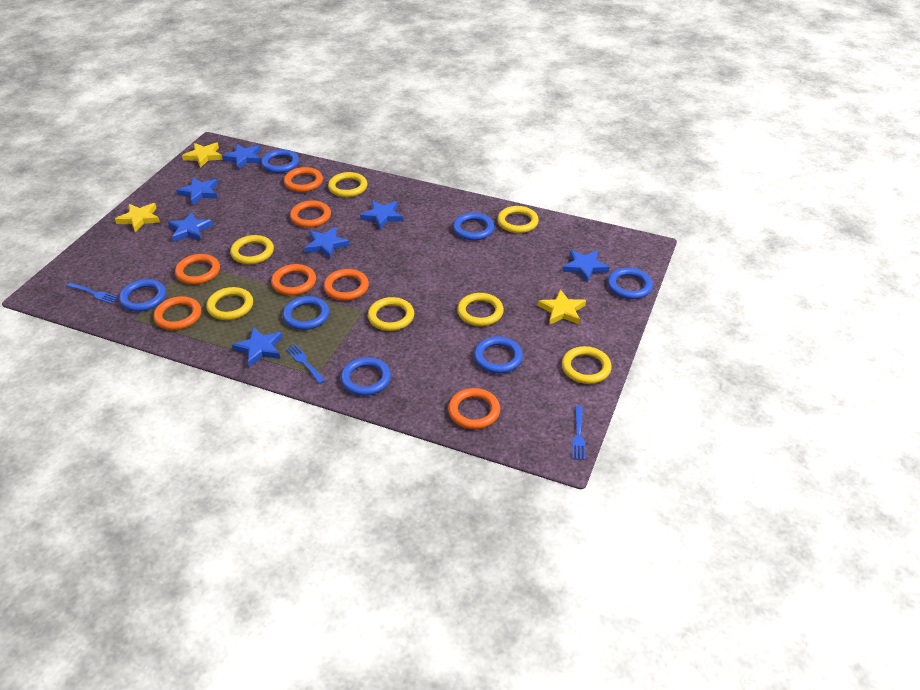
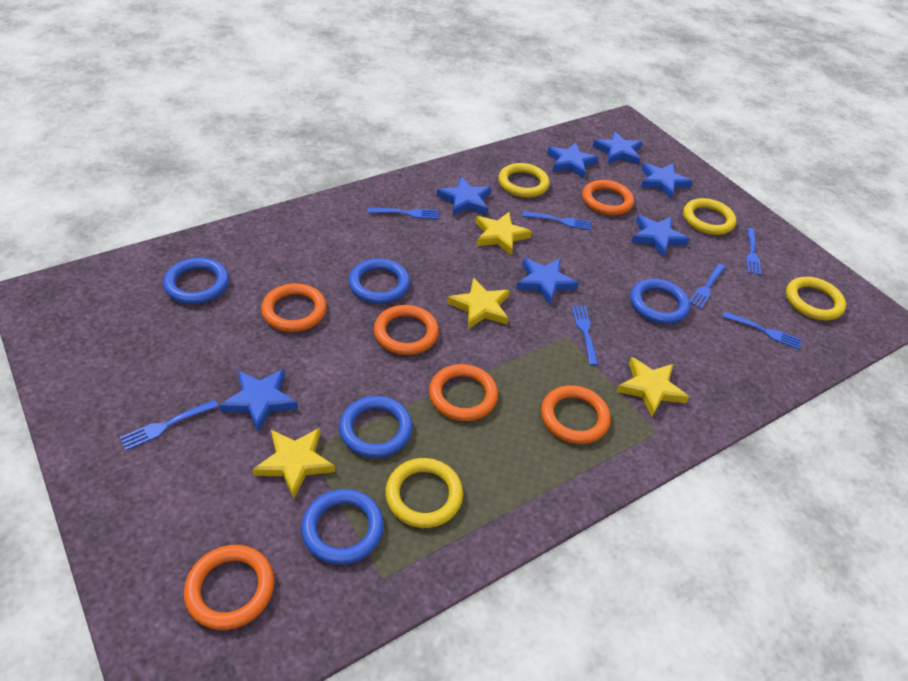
blue fork: [67,282,119,304] [286,344,325,384] [572,406,585,460] = 3 -> [120,400,218,450] [368,208,439,219] [522,211,591,230] [572,306,599,366] [690,263,725,309] [722,312,802,349] [746,228,761,275] = 7
blue ring: [119,279,166,312] [261,149,299,173] [282,296,330,330] [341,357,391,396] [453,213,494,240] [474,337,523,373] [608,268,653,299] = 7 -> [163,257,229,304] [301,489,384,565] [339,396,412,458] [348,258,410,304] [630,279,690,324] = 5
orange ring: [154,296,201,330] [175,254,220,285] [271,264,316,295] [284,167,323,192] [290,200,331,228] [324,269,369,301] [448,388,500,429] = 7 -> [184,545,274,630] [261,283,327,332] [374,305,439,355] [429,364,498,421] [541,385,611,444] [582,180,634,215] = 6
yellow ring: [206,287,253,320] [230,235,274,264] [328,172,367,197] [368,297,414,331] [457,293,504,326] [497,206,539,233] [562,346,612,384] = 7 -> [385,458,463,528] [498,163,550,198] [683,198,736,235] [786,277,846,320] = 4
yellow star: [115,203,160,232] [182,143,223,168] [538,289,586,325] = 3 -> [252,428,335,499] [447,278,510,329] [475,212,532,256] [616,357,689,417] = 4

